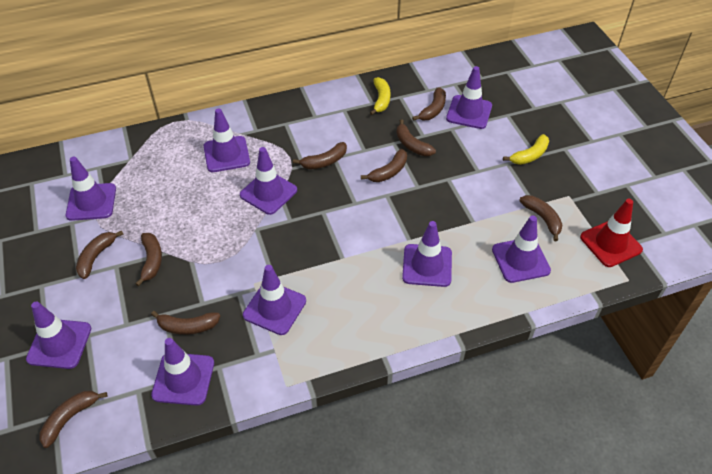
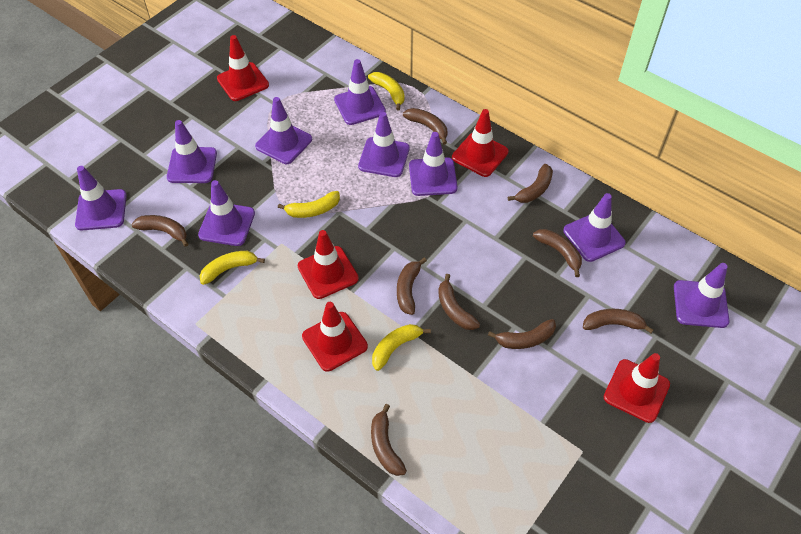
red traffic cone: [580,199,643,267] = 1 -> [217,35,269,101] [298,230,359,299] [302,302,368,372] [452,109,509,177] [604,353,670,423] = 5
yellow banana: [370,77,391,115] [503,134,549,165] = 2 -> [200,251,265,285] [278,191,340,218] [368,72,405,110] [372,324,431,371] = 4

